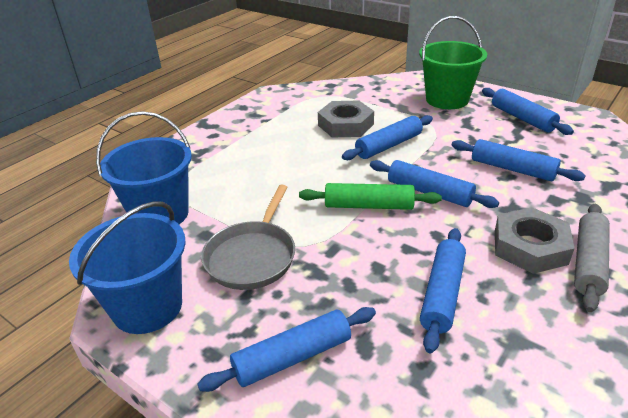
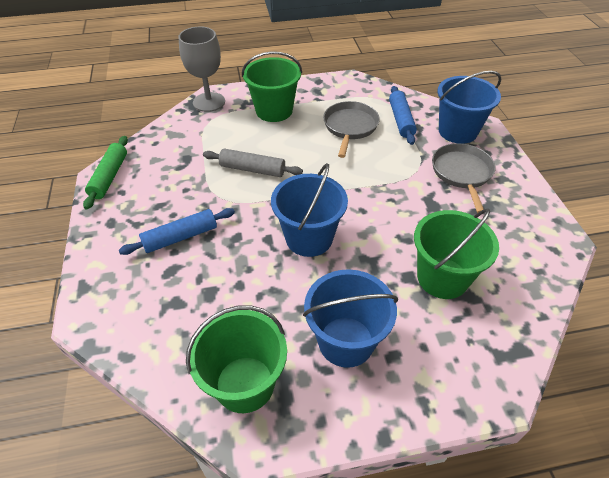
blue bucket: [69,201,186,334] [96,111,192,224] = 2 -> [271,163,348,257] [303,269,398,368] [437,71,501,144] = 3
blue rolling pin: [197,307,376,392] [342,115,433,160] [370,160,499,208] [420,228,466,353] [452,139,586,182] [482,88,574,135] = 6 -> [119,208,235,255] [389,86,417,145] = 2
green bucket: [419,16,487,109] = 1 -> [186,305,287,413] [242,51,302,122] [414,208,499,299] = 3
grey goblet: none = 0 -> [179,26,225,112] = 1
grey nut: [318,100,374,137] [495,207,575,274] = 2 -> none = 0
grey pan: [201,185,295,290] = 1 -> [323,101,380,158] [432,143,495,213] = 2

